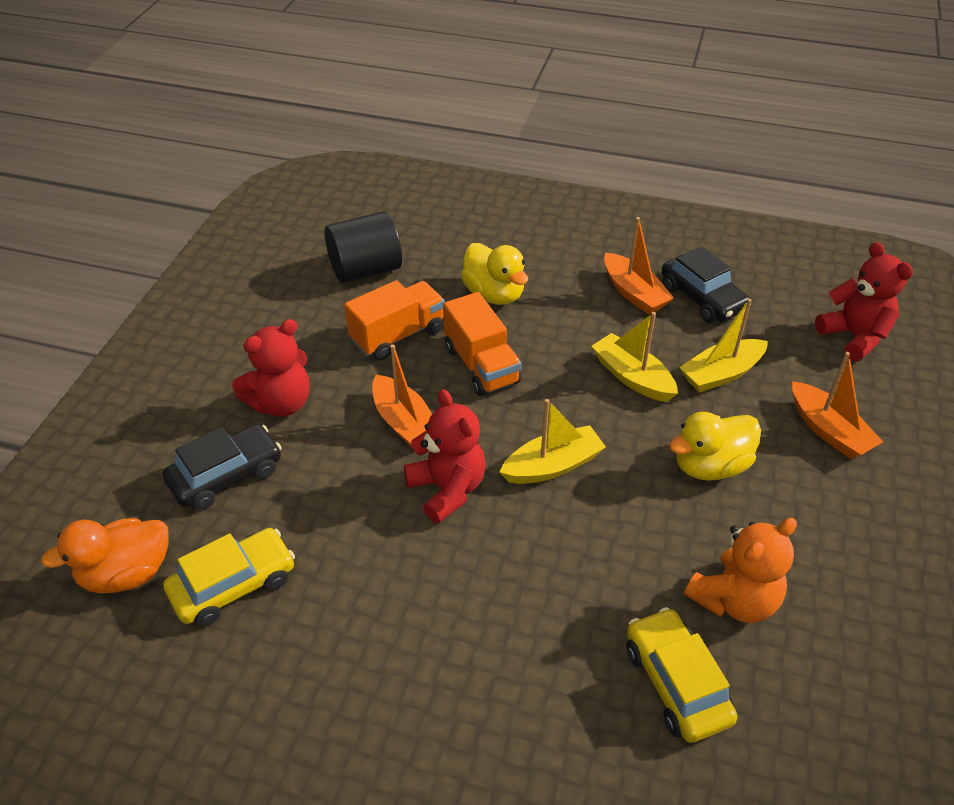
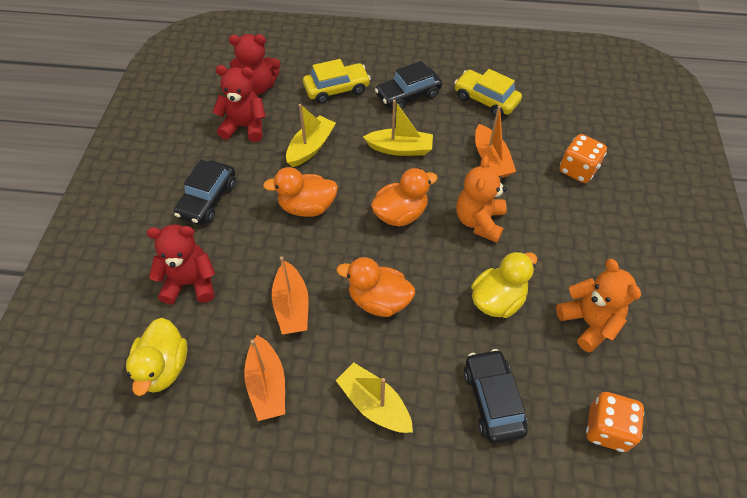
black car: [163,424,282,510] [662,246,750,323] = 2 -> [174,160,236,225] [375,61,442,111] [464,349,528,444] = 3
black cylinder: [324,211,402,283] = 1 -> none = 0
orange dice: none = 0 -> [559,134,607,183] [586,392,644,452] = 2
orange duck: [41,518,169,594] = 1 -> [263,167,338,217] [337,257,415,317] [371,168,438,227] = 3
orange teddy bear: [684,518,797,623] = 1 -> [456,156,507,243] [556,259,641,353] = 2
orange truck: [344,280,445,360] [443,292,521,396] = 2 -> none = 0

